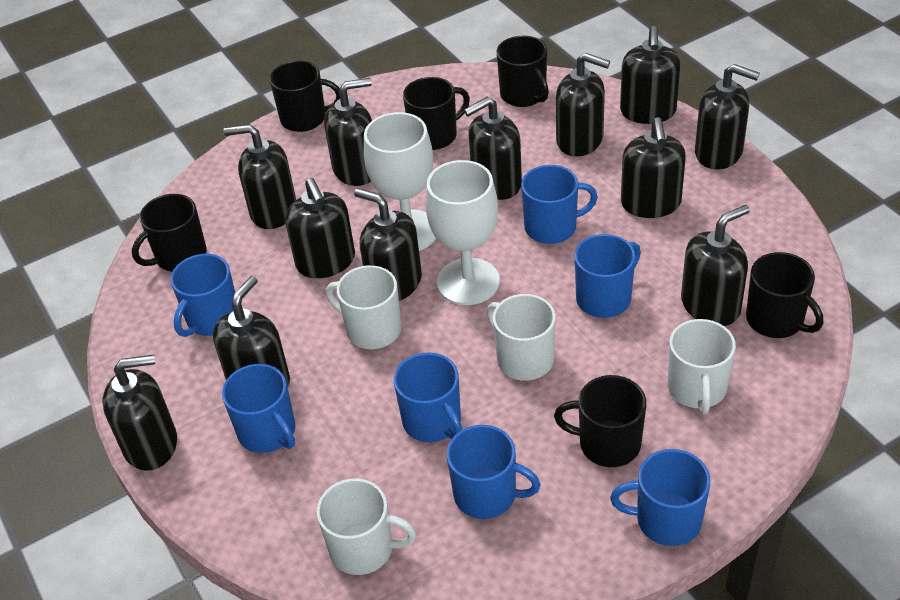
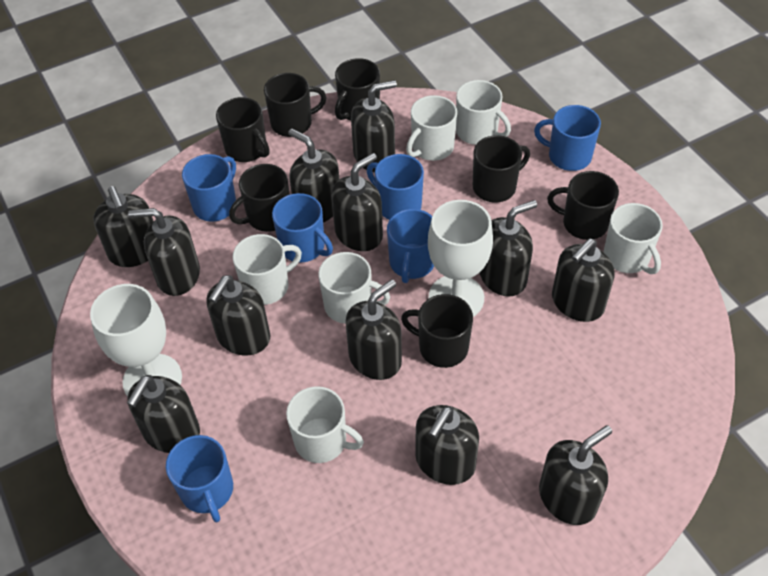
black mug: [132,194,207,272] [270,60,340,132] [403,77,470,150] [497,36,549,107] [554,375,646,467] [746,252,823,338] = 6 -> [216,97,270,162] [229,164,290,232] [264,73,327,137] [335,58,380,121] [401,294,473,368] [473,135,530,202] [547,171,619,240] = 7
blue mug: [170,254,235,337] [222,364,295,453] [394,352,462,442] [447,425,541,519] [521,165,598,244] [575,234,641,318] [610,449,710,546] = 7 -> [166,435,233,522] [182,154,236,222] [272,193,333,263] [367,154,424,220] [387,209,434,283] [534,105,601,171] = 6
white mug: [316,479,416,575] [326,265,401,349] [487,294,556,381] [668,319,736,414] = 4 -> [233,234,302,305] [286,386,364,463] [318,252,390,324] [406,95,457,161] [456,80,511,145] [603,203,663,274] = 6

